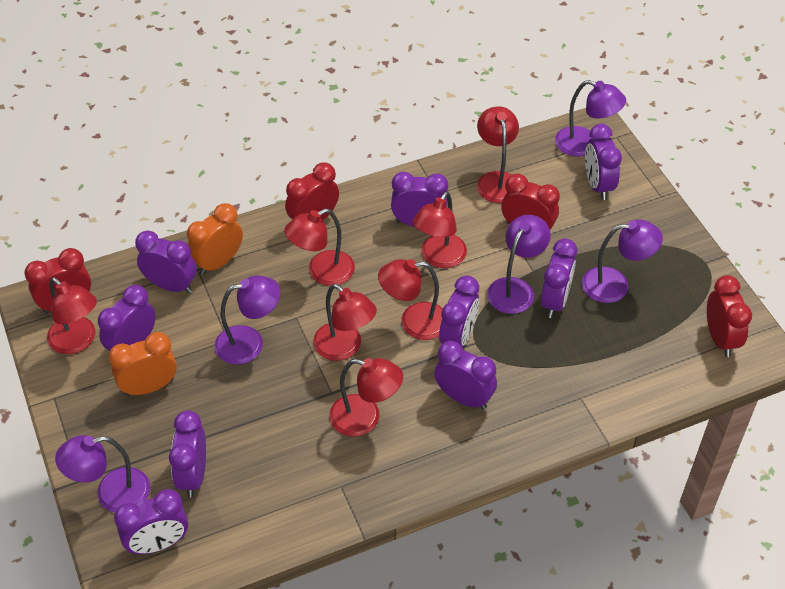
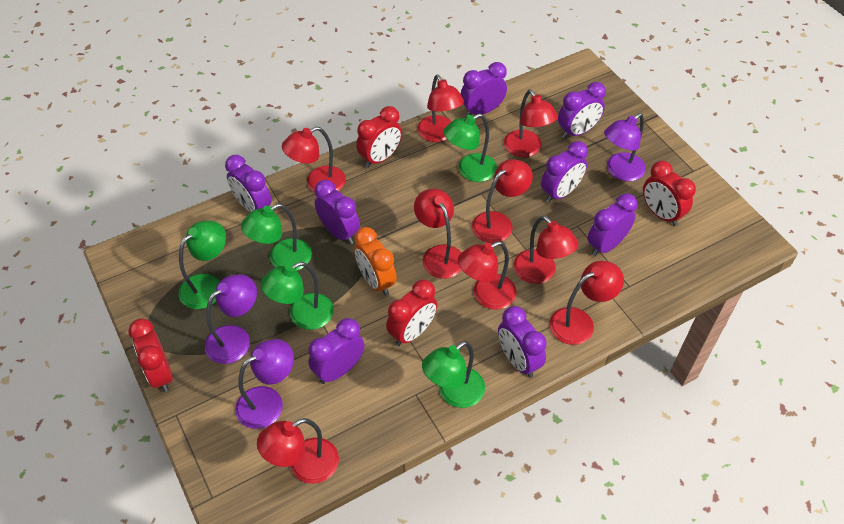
green lamp: none = 0 -> [179,221,226,309] [241,204,312,271] [261,262,334,330] [422,341,485,408] [444,114,497,182] = 5
orange clock: [109,332,177,396] [187,203,243,275] = 2 -> [354,227,397,296] = 1
purple clock: [98,285,156,351] [114,489,188,554] [135,231,197,293] [169,410,206,497] [391,172,448,227] [434,341,497,410] [439,275,479,347] [541,238,577,318] [585,124,622,200] = 9 -> [225,155,272,212] [308,318,365,384] [314,180,360,244] [461,62,507,116] [498,306,547,378] [541,141,588,203] [558,82,606,139] [587,193,637,256] = 8
purple lamp: [55,435,150,513] [215,276,280,365] [487,215,551,314] [555,80,626,157] [582,219,663,303] = 5 -> [205,274,257,364] [235,339,294,429] [604,113,646,181] = 3
red lamp: [47,277,97,354] [284,209,355,286] [313,284,377,361] [329,358,403,437] [378,259,443,340] [413,191,467,268] [477,106,519,203] = 7 -> [257,418,339,484] [282,127,346,193] [414,189,462,279] [417,74,464,142] [458,241,517,310] [472,159,533,243] [504,90,558,157] [513,216,578,284] [549,261,624,345] = 9

